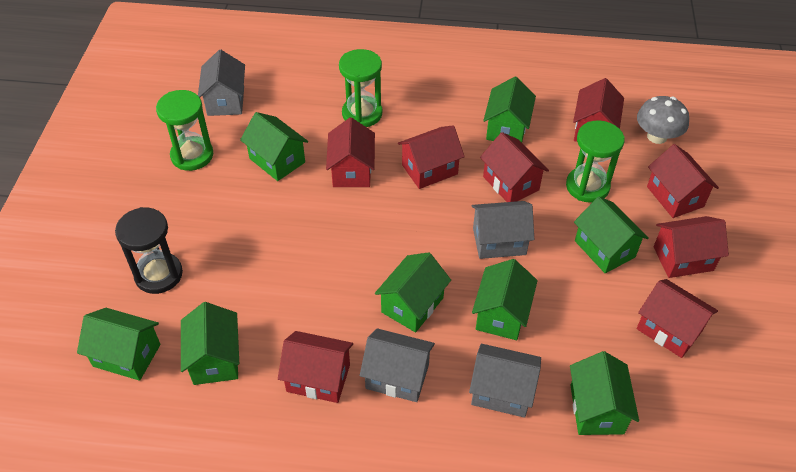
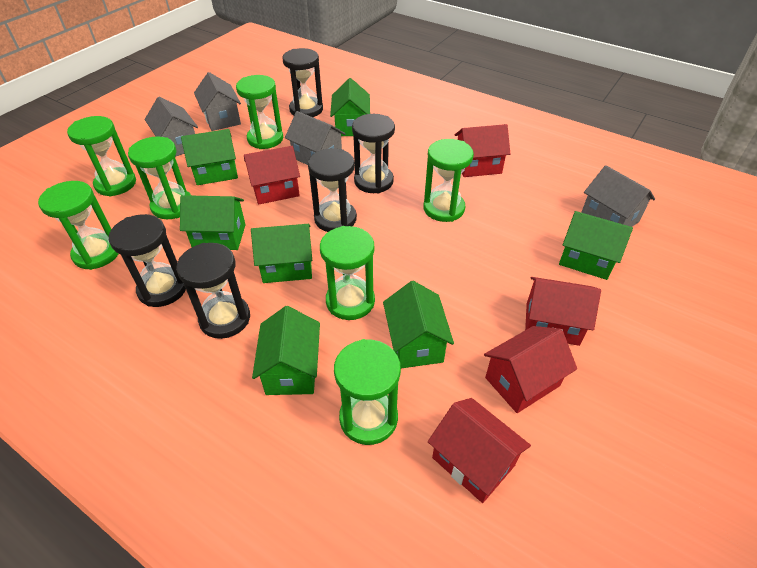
black hourglass: [115,207,183,294] = 1 -> [109,214,186,307] [176,243,250,339] [282,48,323,117] [308,148,357,232] [352,114,395,193] = 5
green hourglass: [156,90,213,171] [339,49,382,127] [566,120,624,203] = 3 -> [38,181,119,270] [67,116,136,196] [128,137,192,219] [236,75,283,149] [320,226,375,320] [334,339,401,445] [423,139,474,222] = 7
green house: [77,308,161,381] [181,302,239,385] [240,112,308,181] [375,252,451,332] [472,259,538,340] [483,76,536,143] [570,351,639,435] [574,197,649,273] = 8 -> [180,195,246,250] [181,129,238,185] [251,224,312,283] [252,306,320,395] [330,78,370,136] [383,281,454,368] [559,211,633,280] = 7
grey mushroom: [637,96,689,144] = 1 -> none = 0
red house: [278,331,353,403] [326,117,375,187] [398,125,465,189] [480,132,549,202] [573,78,624,142] [637,279,718,358] [647,144,719,218] [654,216,729,278] = 8 -> [244,146,300,205] [428,398,531,503] [455,124,510,177] [484,326,577,413] [525,277,601,346] = 5

